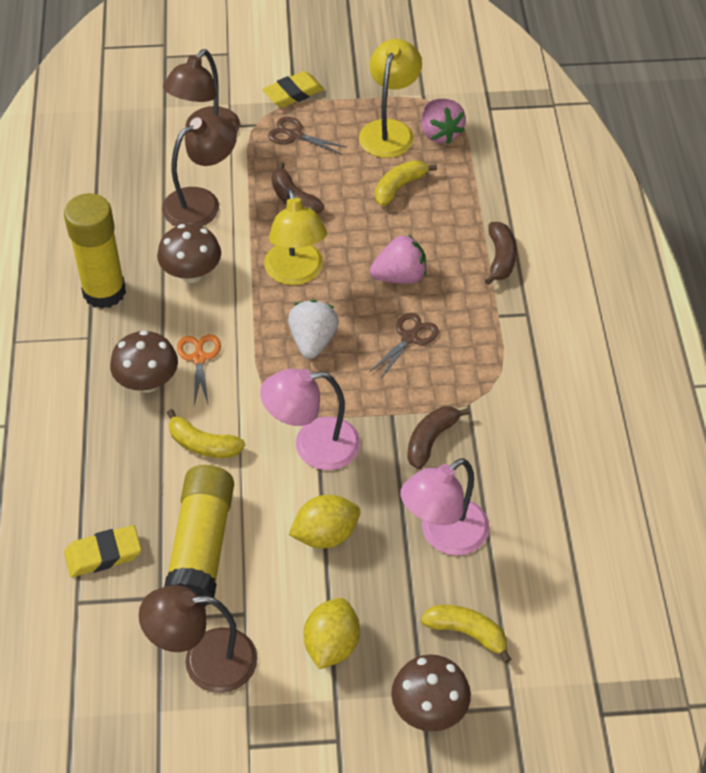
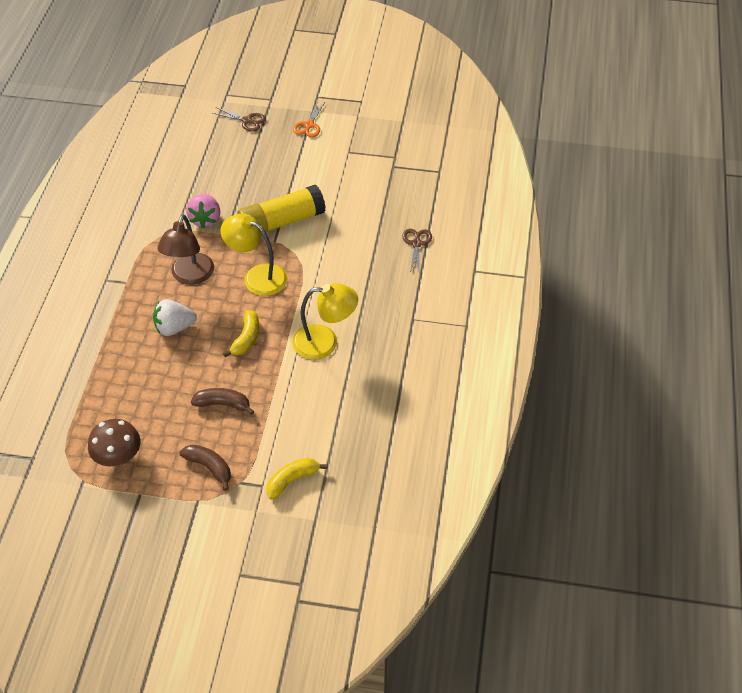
brown banana: [272,162,324,214] [407,406,470,469] [485,222,516,285] = 3 -> [180,445,231,491] [191,388,254,415] = 2
brown lamp: [139,585,258,693] [162,114,237,226] [163,49,240,132] = 3 -> [158,214,214,285] = 1
brown mushroom: [110,330,178,393] [157,224,221,283] [391,655,471,732] = 3 -> [88,419,141,466] = 1
pink lamp: [260,369,360,470] [400,458,490,555] = 2 -> none = 0
pink strawberry: [370,235,426,284] [422,99,466,144] = 2 -> [186,194,220,229] = 1
yellow banana: [167,409,245,458] [375,160,437,206] [421,605,511,663] = 3 -> [223,310,259,357] [266,458,327,500] = 2
yellow eraser: [64,525,141,577] [262,71,324,108] = 2 -> none = 0
yellow glue stick: [64,193,126,309] [164,465,234,607] = 2 -> [238,185,326,235] = 1
yellow lemon: [289,495,360,548] [304,598,360,669] = 2 -> none = 0

